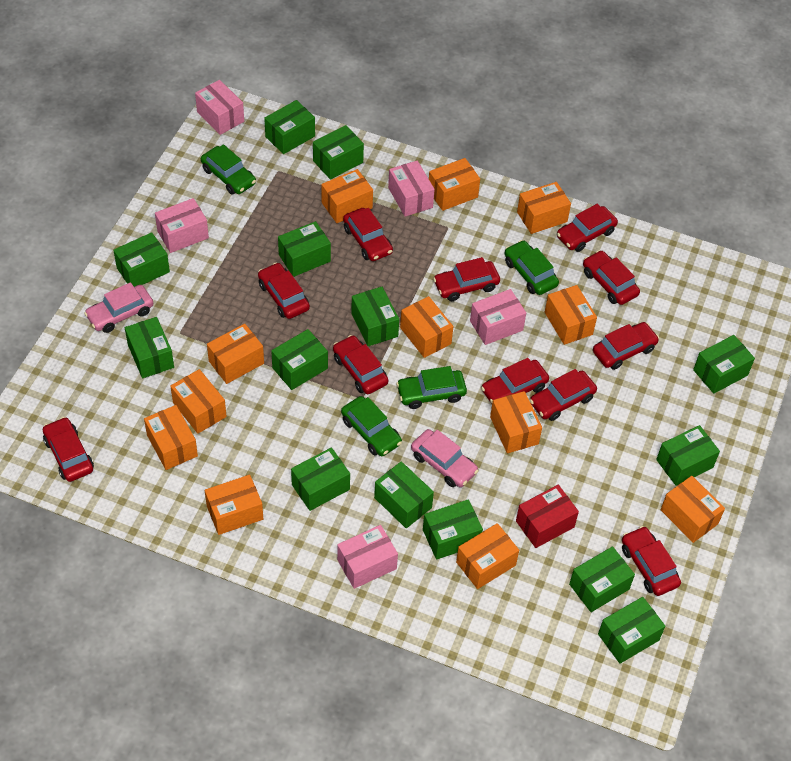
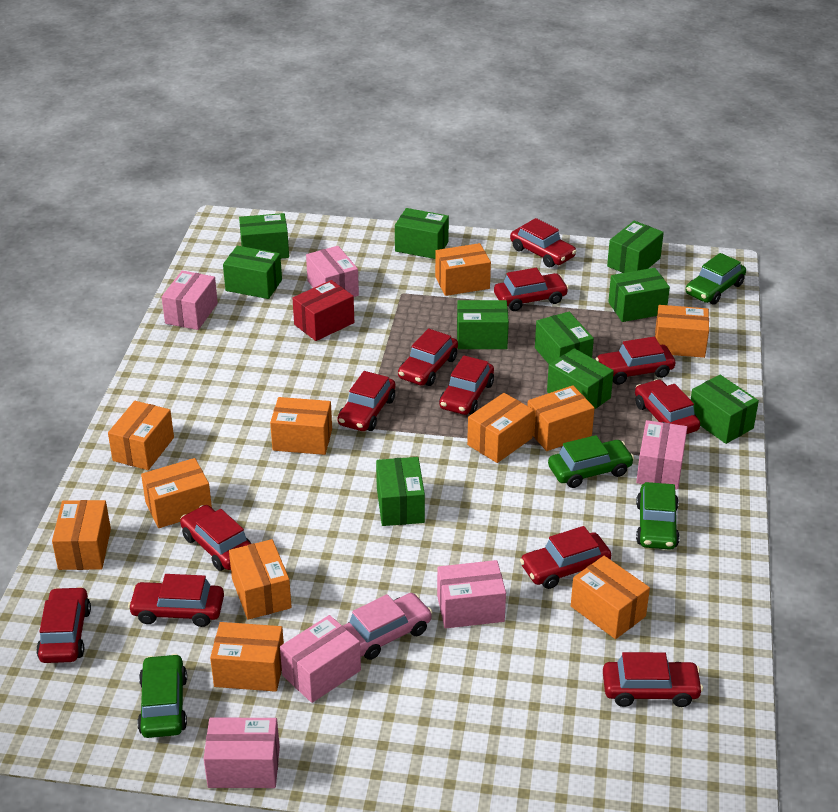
green box: [113,232,170,287] [125,317,174,378] [264,100,315,154] [271,329,328,390] [278,221,331,277] [291,447,350,511] [313,125,364,180] [351,287,399,346] [374,461,434,528] [423,499,483,560] [569,546,635,612] [598,597,665,664] [656,425,720,486] [693,335,755,394] = 14 -> [223,246,282,299] [239,213,289,258] [376,457,425,526] [395,208,449,259] [457,300,509,349] [535,312,594,364] [547,348,614,409] [607,221,664,273] [608,268,670,322] [691,375,759,444] = 10
orange box: [144,405,198,470] [170,369,227,434] [205,475,263,535] [207,324,264,384] [321,169,373,223] [400,296,454,358] [429,158,480,211] [456,523,519,589] [490,391,542,453] [517,182,571,234] [545,285,597,345] [661,476,725,543] = 12 -> [52,500,111,570] [108,401,174,470] [141,458,212,528] [210,622,284,692] [229,539,292,620] [270,397,332,455] [435,243,491,296] [467,393,534,463] [527,385,595,451] [571,556,650,639] [655,305,709,358] = 11
pink box: [155,198,209,253] [195,80,244,135] [337,525,398,589] [388,161,435,217] [470,289,526,345] = 5 -> [162,271,218,330] [204,718,280,788] [280,615,361,703] [306,246,359,297] [437,560,506,629] [636,420,687,489] = 6
pink car: [84,282,153,333] [411,429,479,487] = 2 -> [343,593,432,660] = 1
red car: [43,417,94,482] [258,262,310,319] [333,335,388,394] [343,208,393,261] [433,257,500,301] [481,358,549,404] [530,369,597,421] [557,204,618,252] [583,250,640,305] [593,322,659,370] [622,526,681,596] = 11 -> [36,587,91,663] [128,574,224,627] [180,505,251,571] [338,371,395,431] [398,328,458,386] [439,356,494,415] [494,268,569,311] [510,218,577,267] [520,526,611,589] [596,337,675,385] [603,652,703,707] [635,379,700,434] = 12

